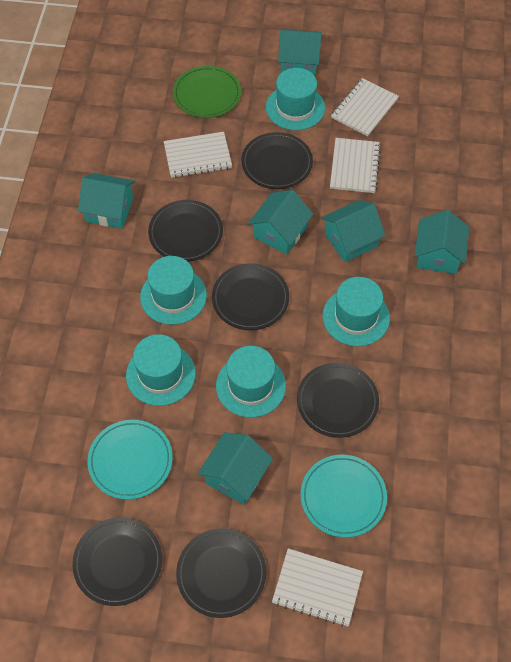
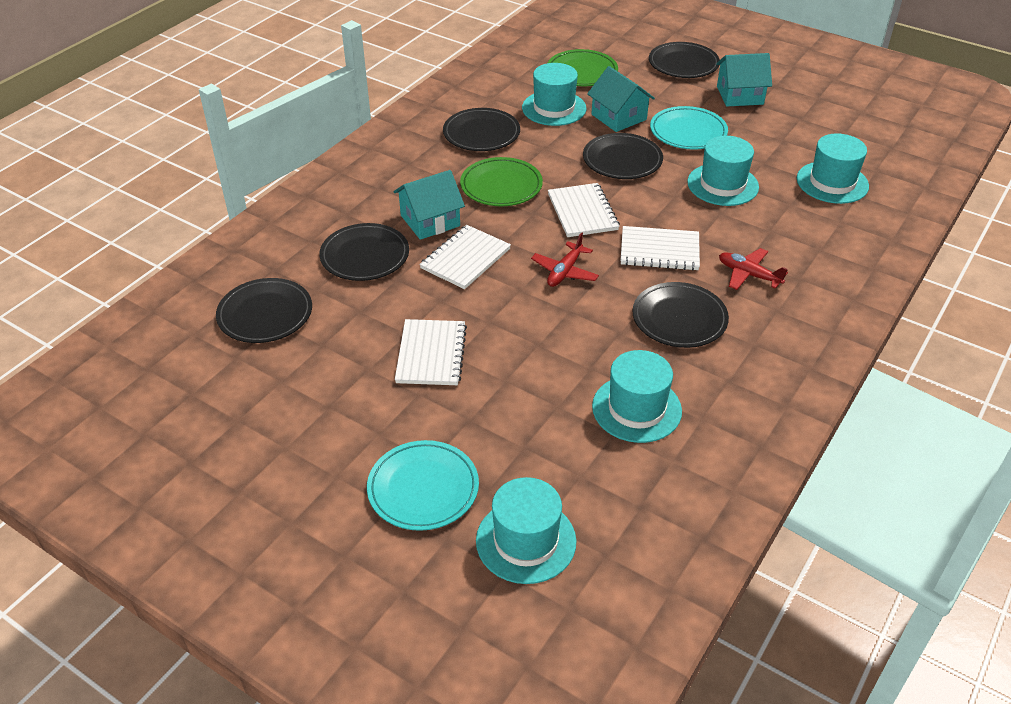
green plate: [173,66,241,118] = 1 -> [460,157,543,206] [548,49,618,86] = 2
red plane: none = 0 -> [531,232,599,287] [719,248,788,290] = 2
turquoise house: [78,173,135,229] [198,432,273,505] [248,190,313,255] [278,29,322,76] [321,200,386,262] [415,210,469,274] = 6 -> [394,170,465,240] [587,66,655,132] [716,53,772,106] = 3

